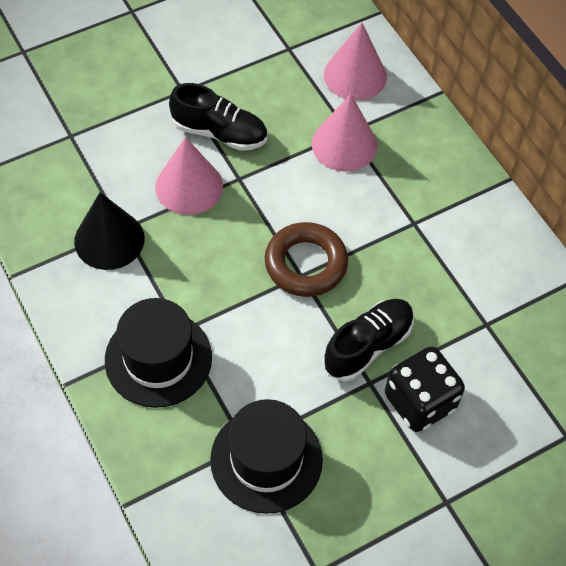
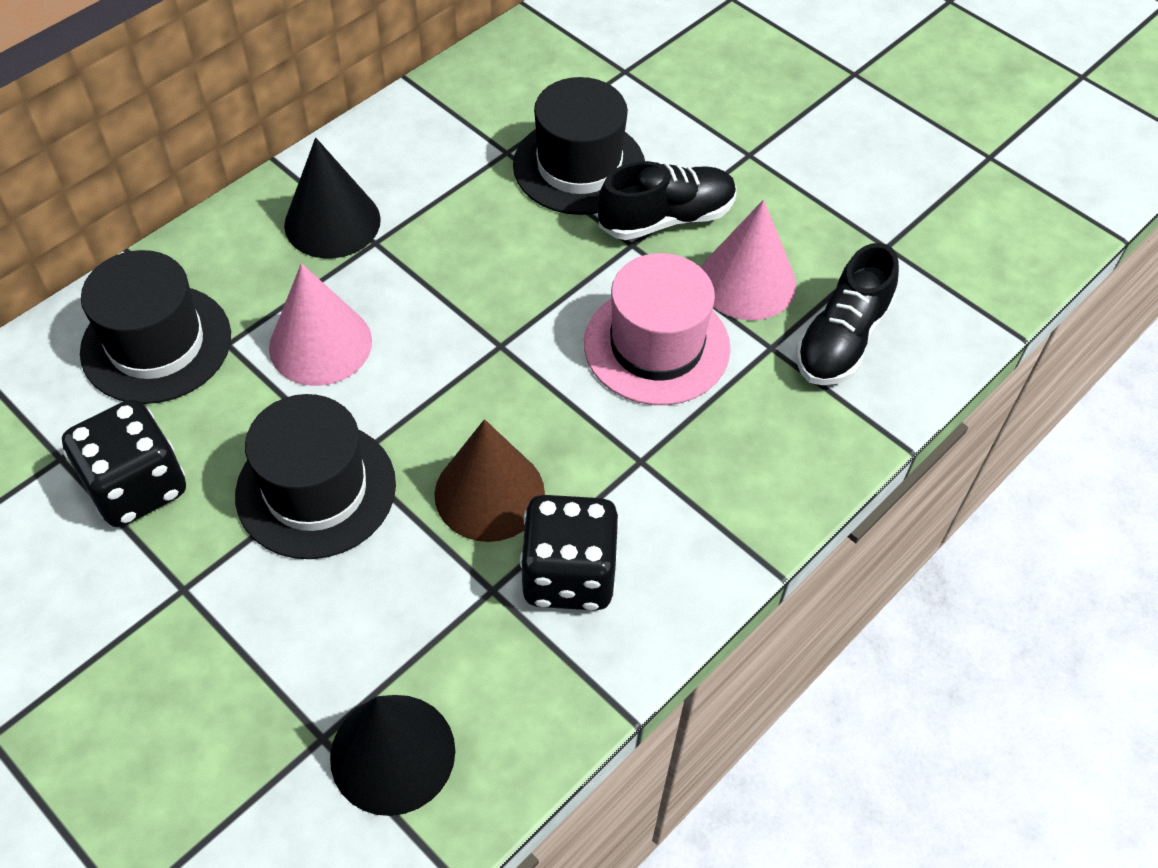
black cone: [74,192,144,270] = 1 -> [284,138,381,258] [330,695,455,816] = 2
black dice: [385,346,465,432] = 1 -> [62,399,186,527] [520,495,620,611] = 2
black hat: [105,298,212,408] [210,399,323,514] = 2 -> [80,250,231,404] [235,394,396,559] [513,77,645,215] = 3
brown cone: none = 0 -> [434,419,545,542] = 1
brown ring: [265,222,348,297] = 1 -> none = 0
pink cone: [155,137,223,215] [312,94,378,172] [324,23,387,101] = 3 -> [269,263,372,386] [701,200,796,320] = 2
pink hat: none = 0 -> [584,253,731,405] = 1

